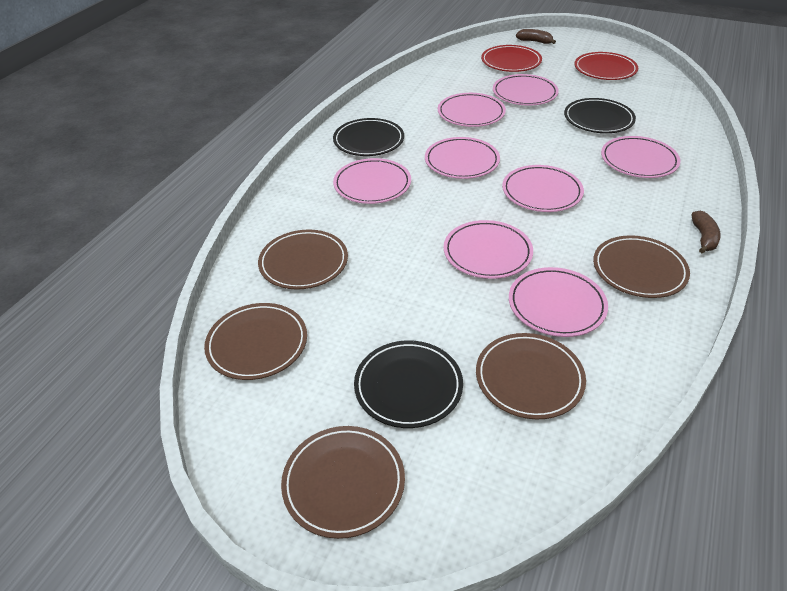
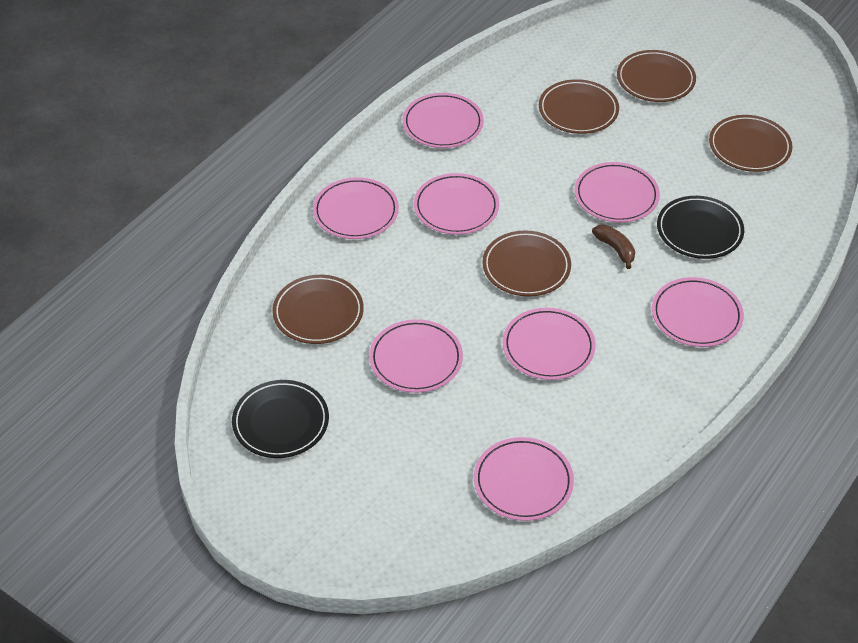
black plate: [333,118,404,156] [354,340,463,428] [564,98,636,133] = 3 -> [232,380,329,458] [657,196,744,259] = 2
brown banana: [516,29,556,44] [691,211,721,253] = 2 -> [592,225,635,269] = 1
red plate: [481,45,542,72] [574,52,638,80] = 2 -> none = 0

